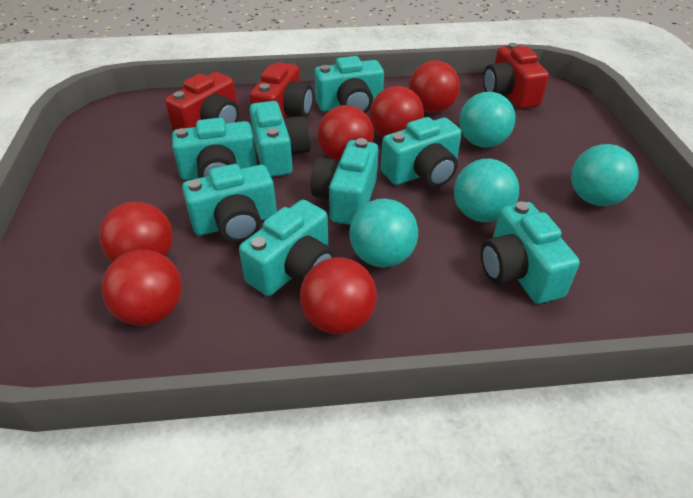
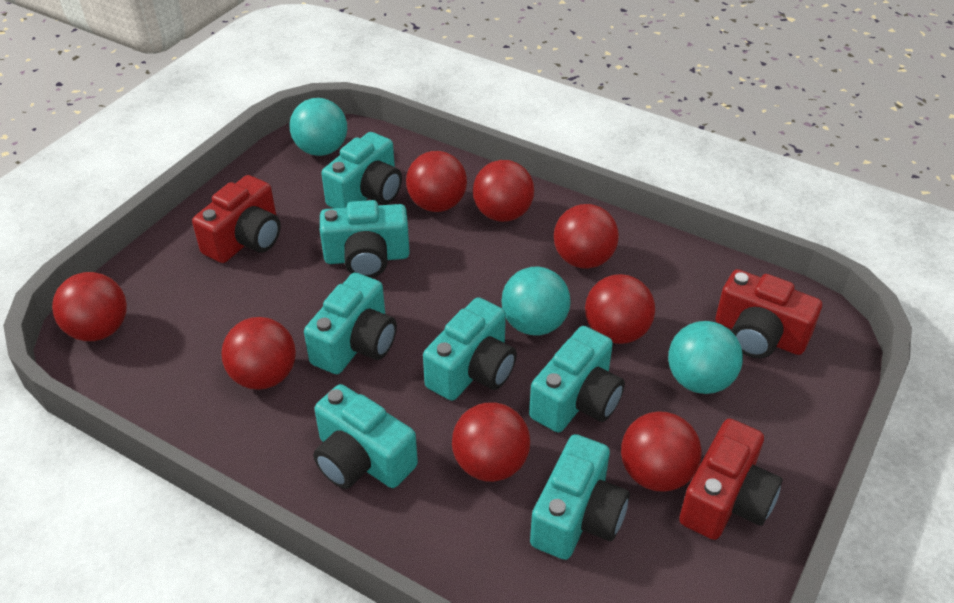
red ball: [99,202,173,262] [102,250,182,325] [300,257,377,334] [318,105,374,160] [370,86,424,137] [409,60,460,113] = 6 -> [52,272,127,341] [221,317,296,390] [406,151,467,212] [452,403,530,482] [473,160,534,222] [554,204,619,269] [585,274,655,344] [621,411,702,492] = 8
turquoise ball: [349,198,418,267] [454,159,519,222] [459,92,516,147] [571,144,639,206] = 4 -> [289,98,347,156] [501,267,571,335] [668,321,743,394] = 3
turquoise camera: [172,118,257,180] [182,164,277,243] [239,200,335,296] [250,101,311,177] [311,138,378,225] [314,56,384,113] [381,117,462,187] [481,201,580,304] = 8 -> [304,273,397,374] [313,384,418,489] [320,200,410,278] [321,132,402,208] [423,297,517,401] [529,326,625,433] [530,434,630,560] = 7

